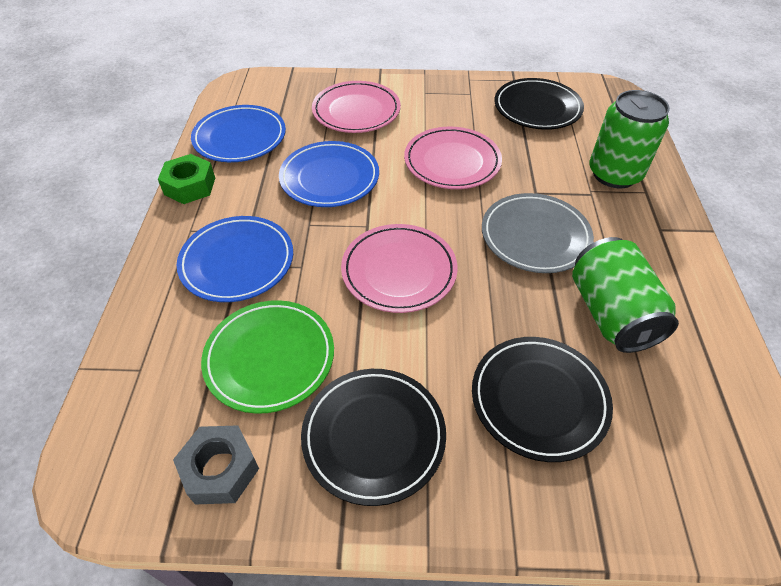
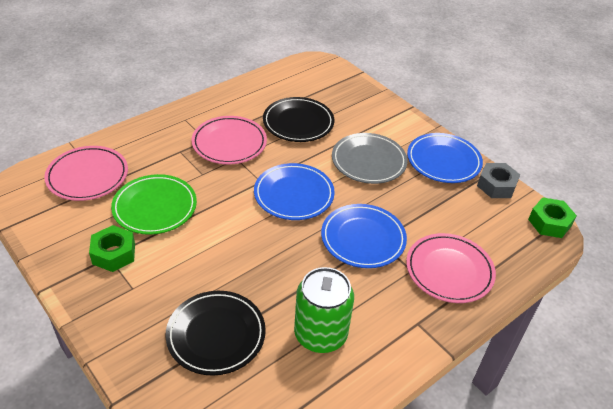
black plate: [301,369,446,506] [472,337,613,462] [495,78,584,130] = 3 -> [166,291,266,376] [263,97,334,142] = 2
green can: [572,237,679,353] [589,90,670,188] = 2 -> [294,267,354,353] = 1
green nut: [158,154,215,204] = 1 -> [89,225,135,272] [528,197,577,238] = 2

